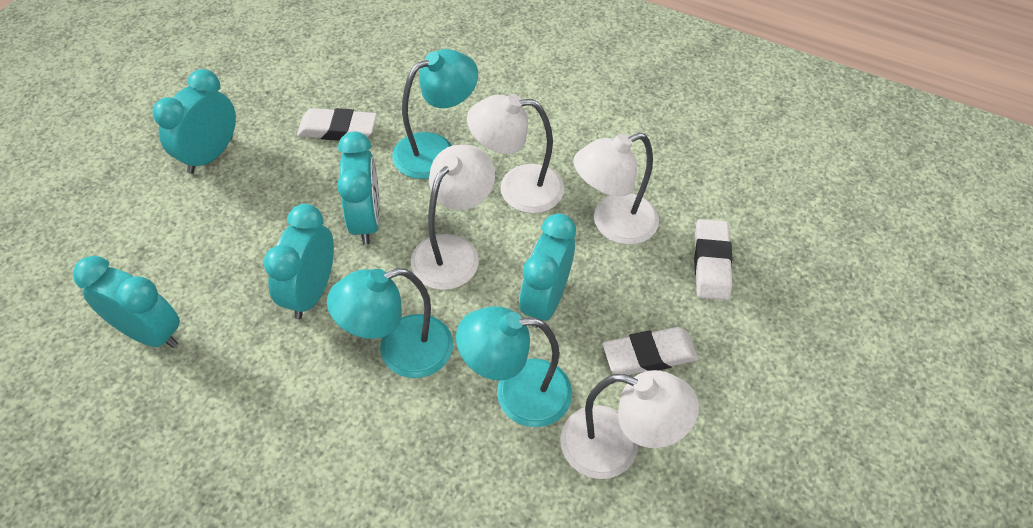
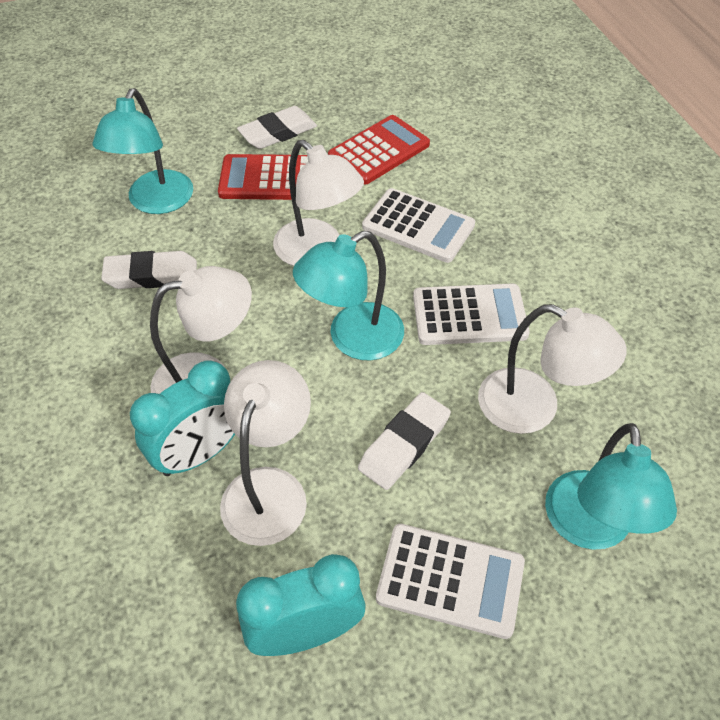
red calculator: none = 0 -> [218,154,308,200] [328,115,430,184] = 2
turquoise clock: [73,256,180,348] [152,69,236,174] [264,204,334,319] [337,132,380,245] [519,213,576,328] = 5 -> [130,360,235,476] [236,554,366,656] = 2
white calculator: none = 0 -> [362,188,475,263] [376,524,525,639] [413,283,530,345] = 3

